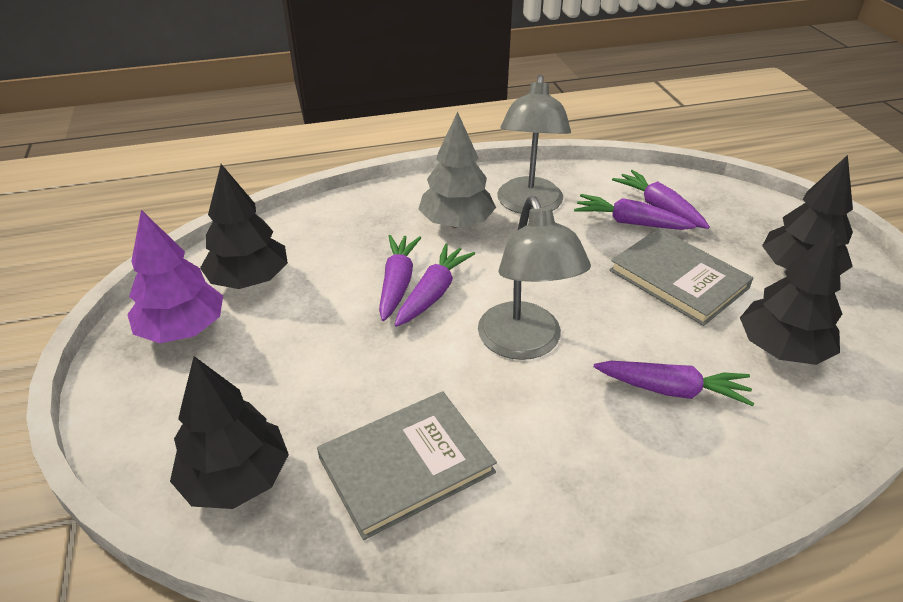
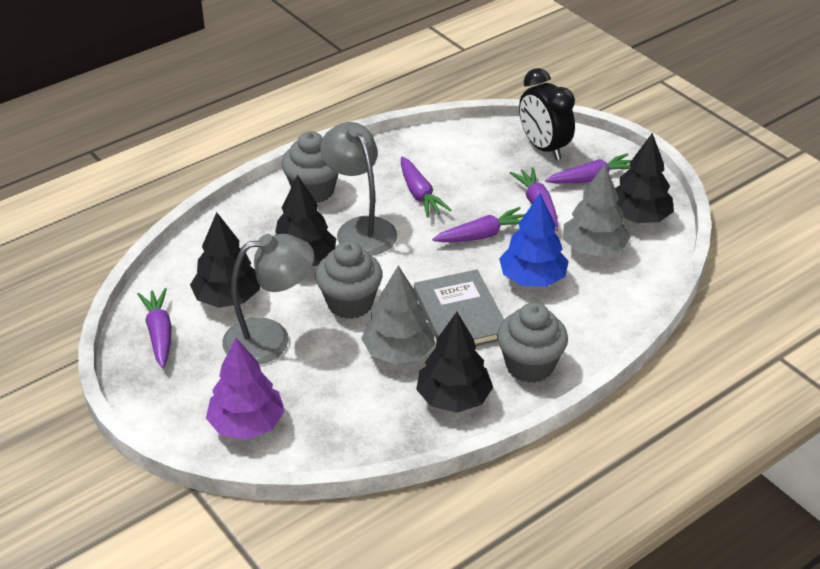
black clock: none = 0 -> [519,68,575,160] = 1
blue tree: none = 0 -> [499,193,569,287] = 1
grey book: [317,391,497,540] [609,228,753,326] = 2 -> [414,269,504,347] = 1
grey cupcake: none = 0 -> [281,131,339,203] [315,241,383,319] [497,302,568,383] = 3
grey tree: [418,112,496,228] = 1 -> [361,266,435,364] [563,164,630,257] = 2

